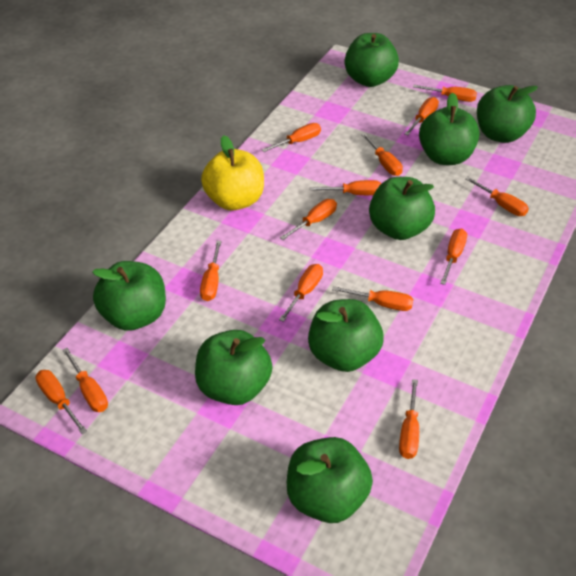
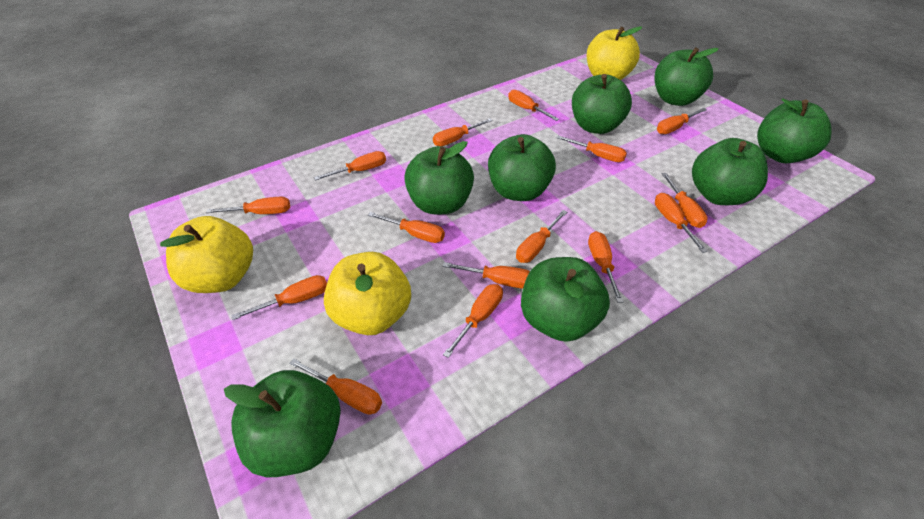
orange screwdriver: [35,370,87,434] [62,348,108,412] [200,241,222,301] [262,123,321,152] [279,264,323,322] [280,199,337,240] [310,180,382,195] [332,286,413,311] [361,133,403,176] [399,379,419,459] [404,97,439,135] [413,85,477,102] [440,229,467,285] [465,177,529,216] = 14 -> [206,197,290,214] [231,275,327,320] [289,358,382,415] [314,151,386,180] [368,212,445,243] [433,118,492,146] [443,262,530,289] [443,284,503,358] [508,90,559,121] [516,210,567,263] [557,135,627,162] [588,231,624,303] [655,193,708,253] [657,108,707,134] [662,173,708,228] = 15
yellow apple: [201,135,264,210] = 1 -> [160,216,253,293] [324,252,411,335] [587,26,642,80] = 3

